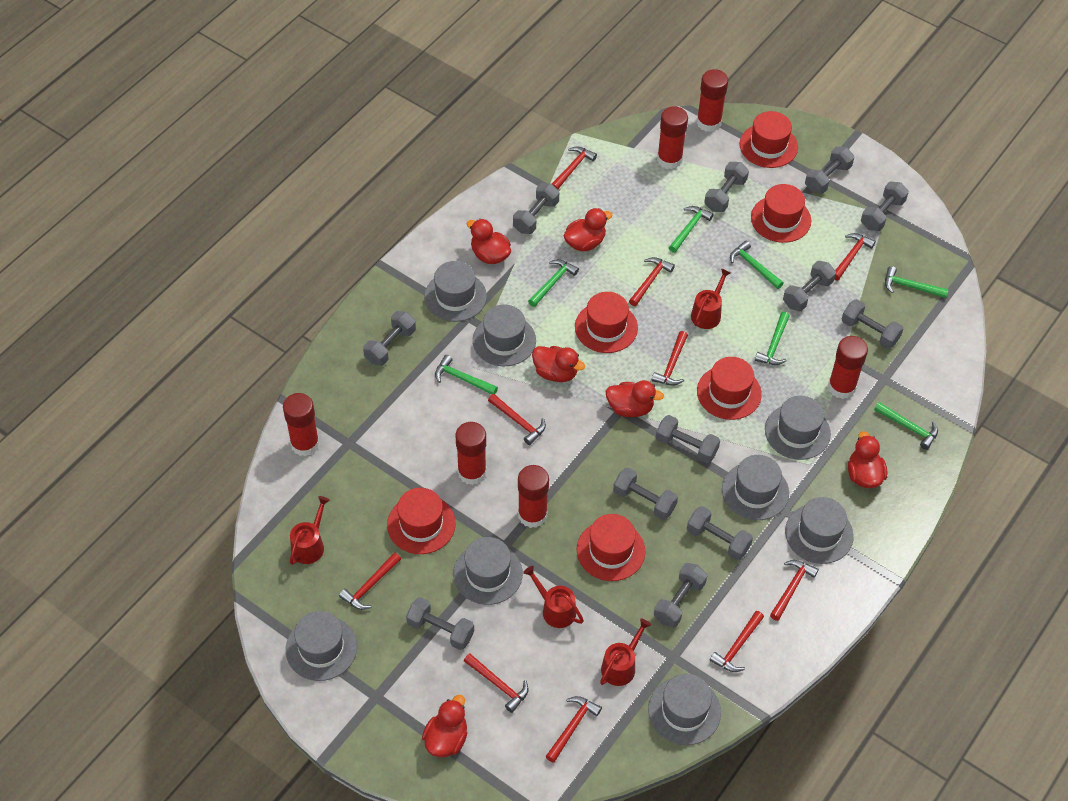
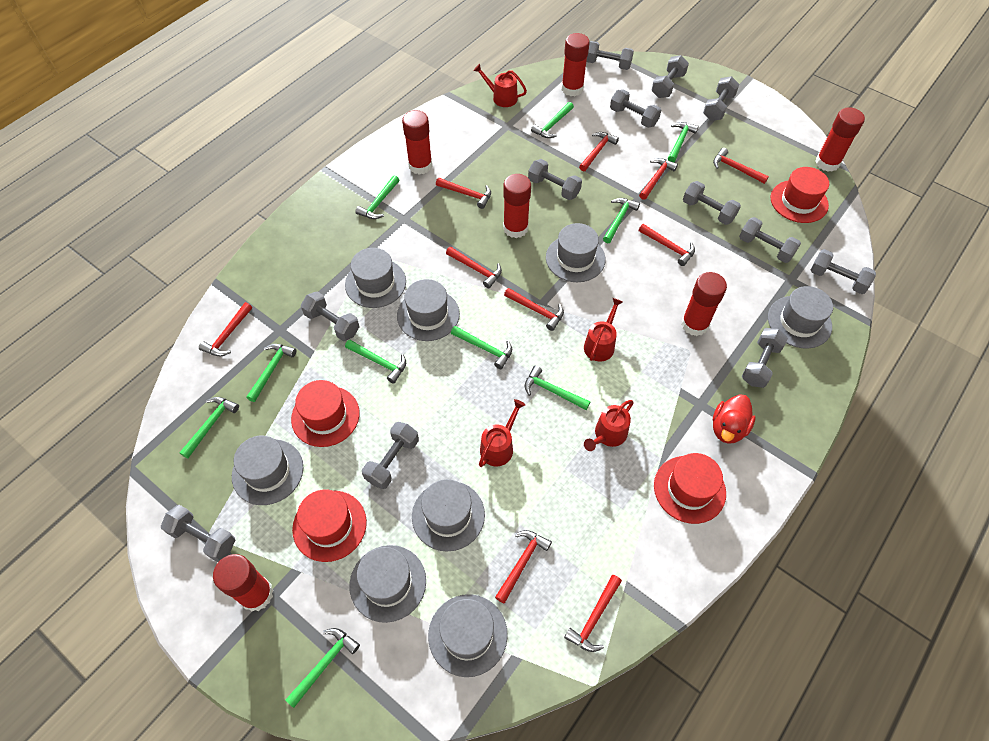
green hammer: [435,355,498,394] [528,259,579,307] [669,206,714,253] [730,241,784,289] [755,312,790,365] [874,402,938,450] [885,266,949,298] = 7 -> [179,397,239,459] [246,344,296,402] [286,628,360,708] [345,339,406,384] [355,175,399,219] [451,326,512,369] [524,366,590,410] [531,102,574,138] [603,198,640,243] [668,122,699,162] = 10
red duck: [422,695,467,757] [467,219,511,264] [532,346,585,382] [563,208,612,251] [606,380,664,417] [848,431,888,488] = 6 -> [713,394,756,444] = 1
red hat: [387,488,456,554] [575,292,638,353] [577,514,646,581] [697,357,762,420] [740,111,798,168] [751,184,811,243] = 6 -> [291,380,360,447] [292,489,367,562] [654,453,726,524] [771,167,829,223] = 4

